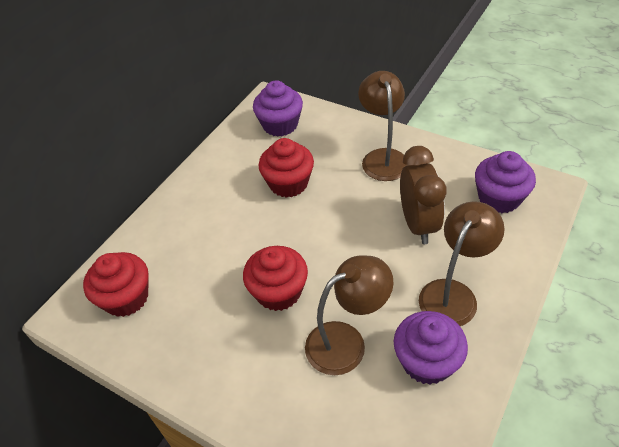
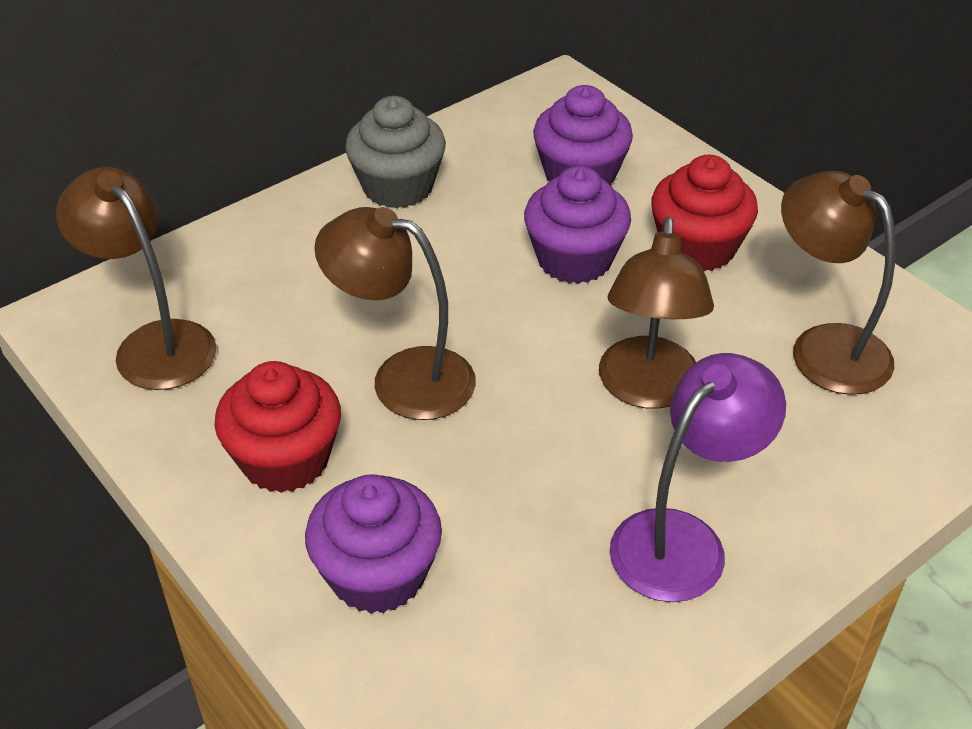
brown clock: [400,146,447,244] = 1 -> none = 0
brown lamp: [305,255,394,375] [358,71,407,181] [419,201,505,326] = 3 -> [56,167,216,390] [314,207,476,420] [599,217,714,409] [781,171,896,395] = 4
grey cupcake: none = 0 -> [345,96,446,209] = 1
purple lamp: none = 0 -> [610,353,786,602] = 1
red cupcake: [83,252,149,317] [243,246,308,311] [258,138,314,198] = 3 -> [214,361,341,493] [651,155,758,271] = 2

